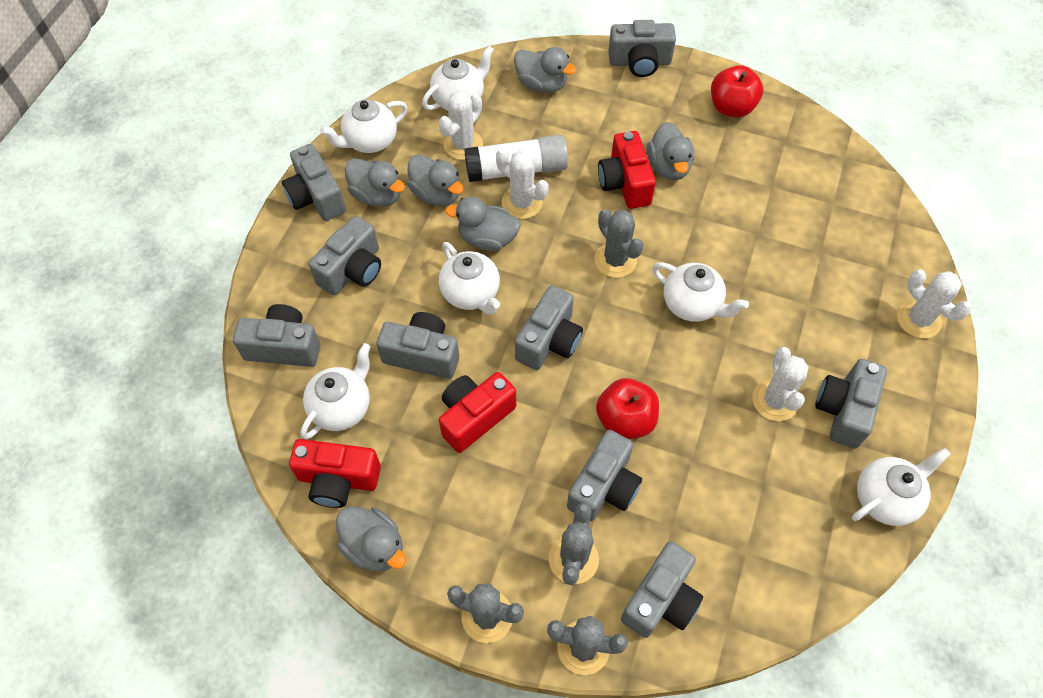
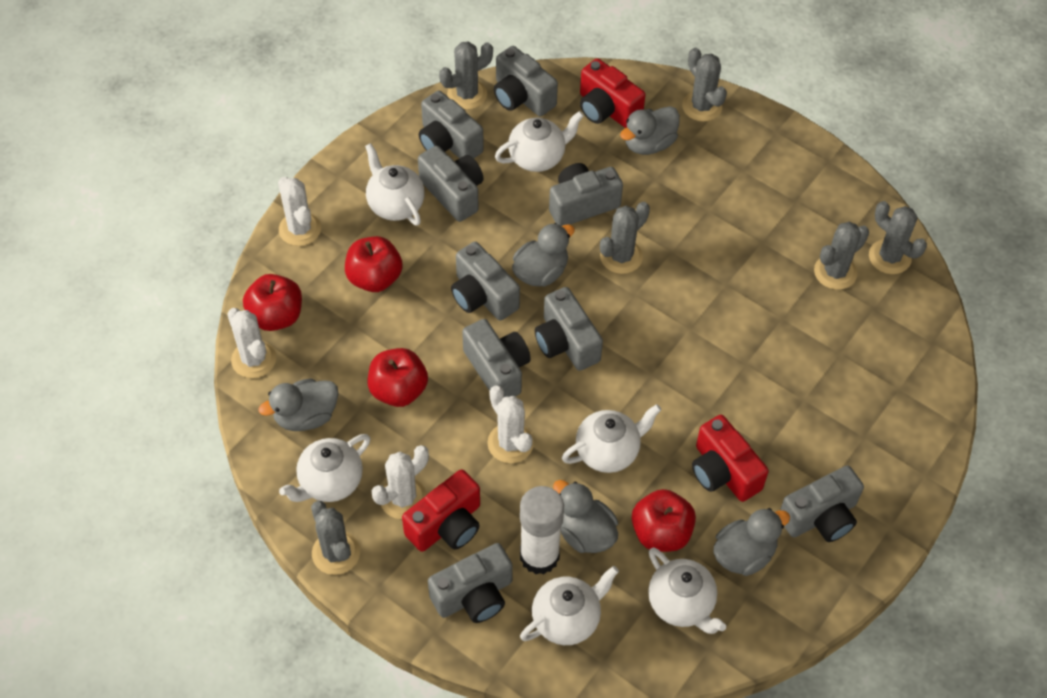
grey cactus: [447,583,524,643] [547,616,628,675] [549,503,599,585] [595,209,644,278] = 4 -> [311,501,360,575] [439,41,493,110] [600,202,650,274] [682,48,727,122] [814,222,869,290] [869,201,927,274] = 6
grey duck: [336,507,406,571] [345,158,405,207] [407,154,463,206] [445,196,521,251] [514,47,577,93] [647,122,694,180] = 6 -> [259,378,339,431] [512,223,575,287] [553,480,618,553] [620,106,680,155] [713,508,790,576] = 5
red apple: [596,378,659,440] [711,65,763,118] = 2 -> [243,274,302,331] [345,236,403,292] [368,348,428,407] [632,489,696,552] = 4

